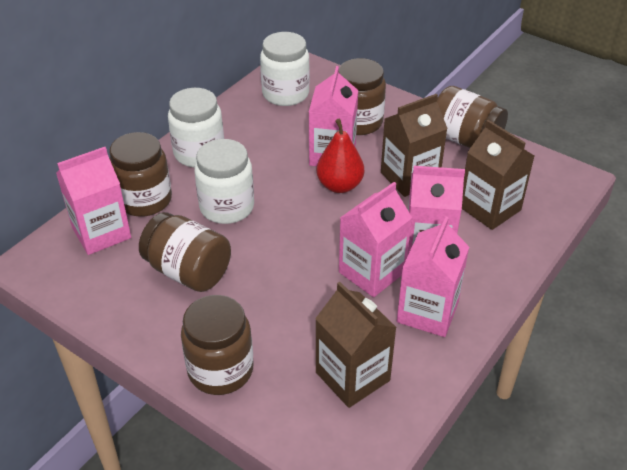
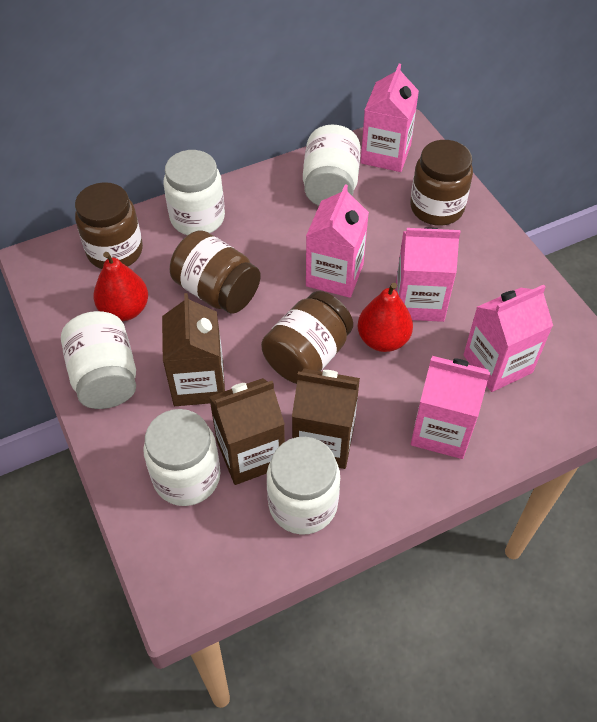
brown jar: [109,132,172,217] [139,212,231,292] [181,295,254,395] [339,58,386,135] [437,86,508,148] = 5 -> [75,182,143,269] [170,230,261,314] [261,291,353,384] [410,140,473,226] = 4
red pear: [316,119,364,193] = 1 -> [93,252,148,321] [358,283,413,352] = 2
white jar: [168,88,224,167] [195,139,254,224] [260,32,310,106] = 3 -> [61,311,136,409] [143,409,221,506] [163,150,225,235] [267,437,340,535] [303,125,361,206] = 5

